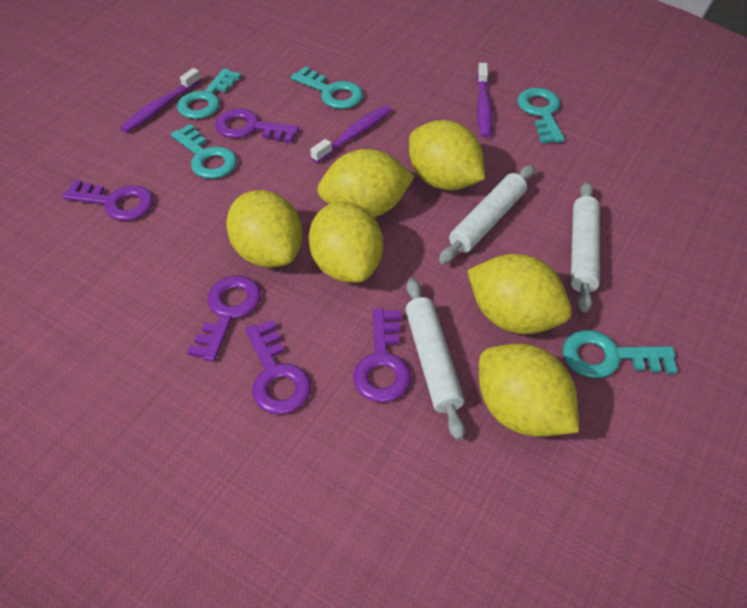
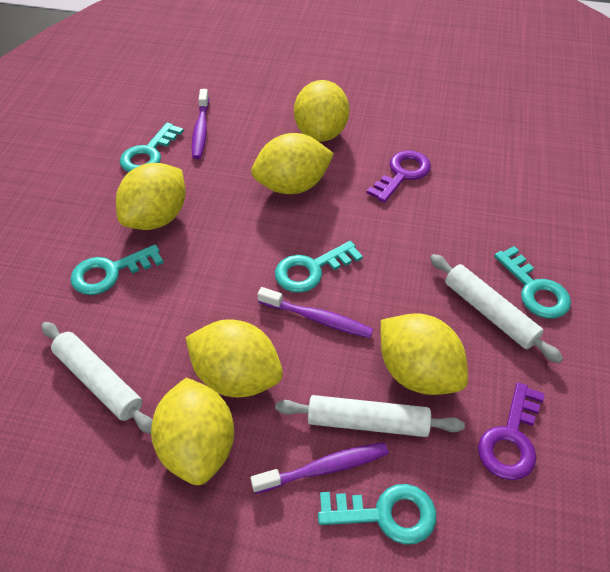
purple key: [62,180,154,221] [187,276,261,362] [215,108,299,143] [245,320,311,414] [353,309,411,402] = 5 -> [367,150,431,203] [478,383,545,480] = 2

